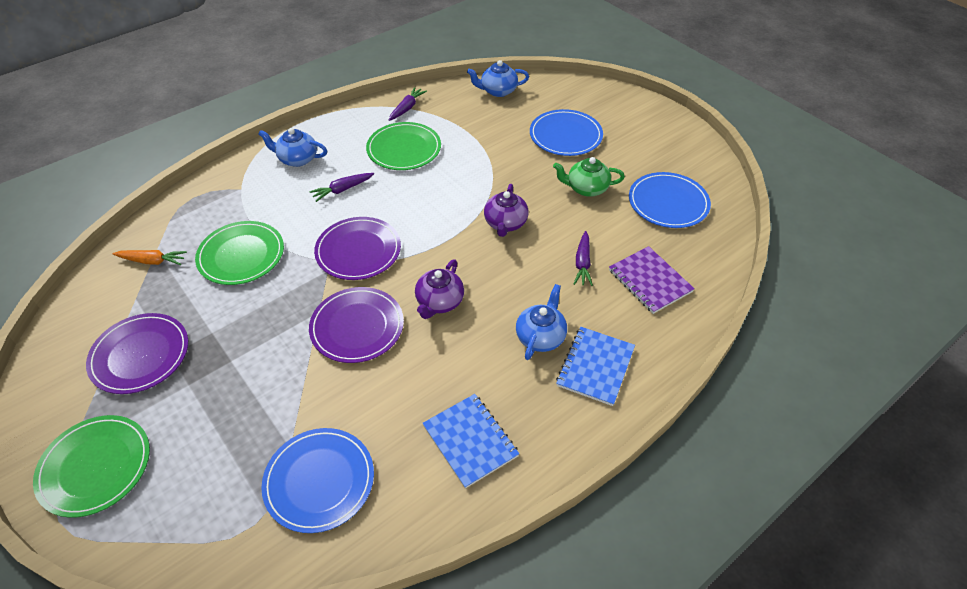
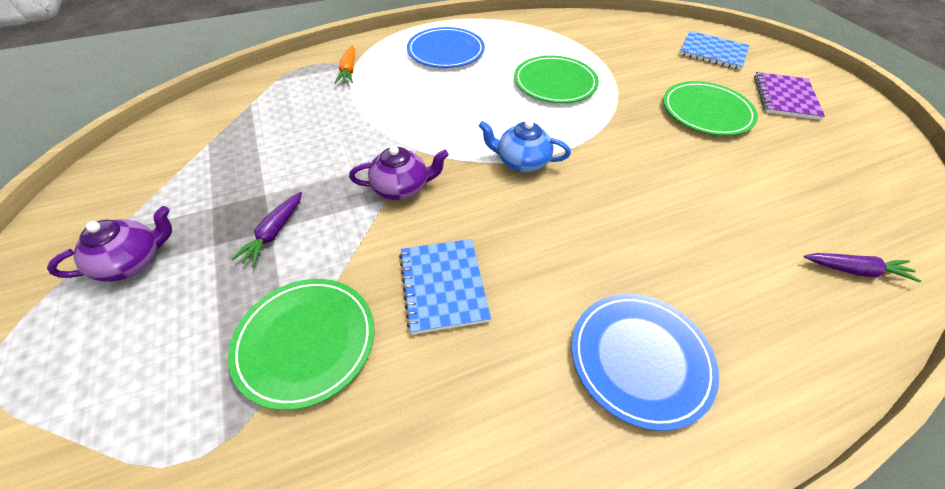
blue plate: [262,428,374,533] [530,109,603,156] [629,172,711,228] = 3 -> [407,27,485,68] [572,294,719,431] = 2
blue teapot: [259,128,327,167] [467,60,529,97] [516,284,567,360] = 3 -> [479,120,571,172] = 1
green teapot: [553,157,625,197] = 1 -> none = 0
purple carrot: [309,173,374,202] [389,87,427,121] [574,231,593,286] = 3 -> [231,192,302,267] [804,253,921,282] = 2
purple plate: [86,313,188,394] [309,287,404,363] [314,217,401,280] = 3 -> none = 0

